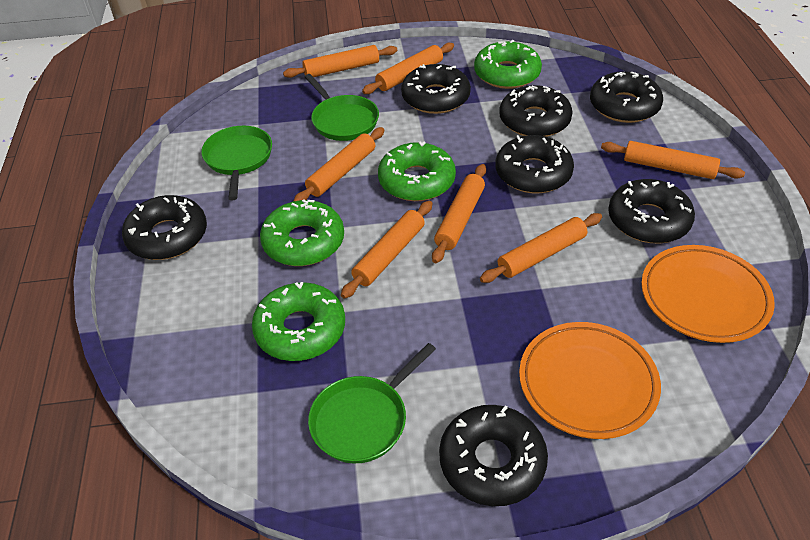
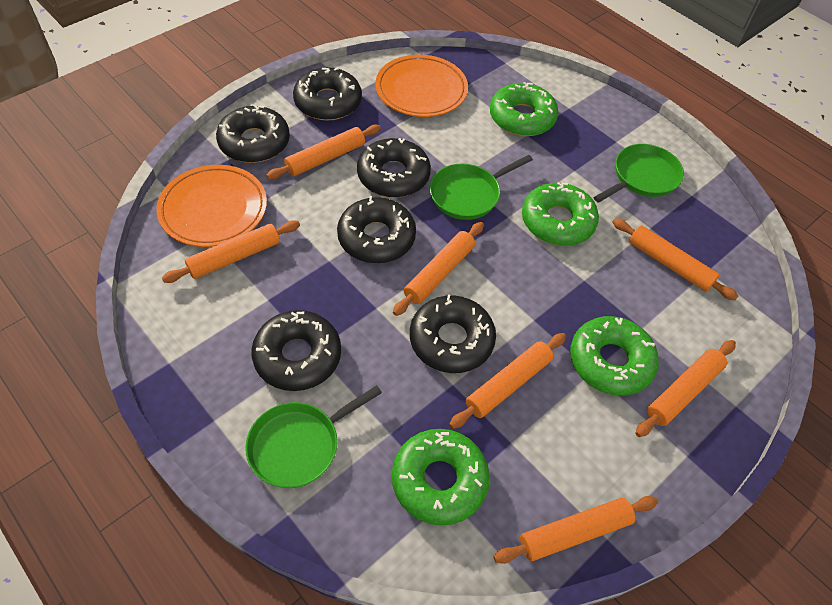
black donut: [122,195,207,260] [401,64,471,114] [439,405,548,506] [495,135,574,193] [499,85,573,137] [590,71,663,123] [608,179,695,243] = 7 -> [216,105,290,163] [251,310,341,391] [293,67,362,121] [337,196,416,263] [357,138,431,198] [410,295,496,373] = 6

